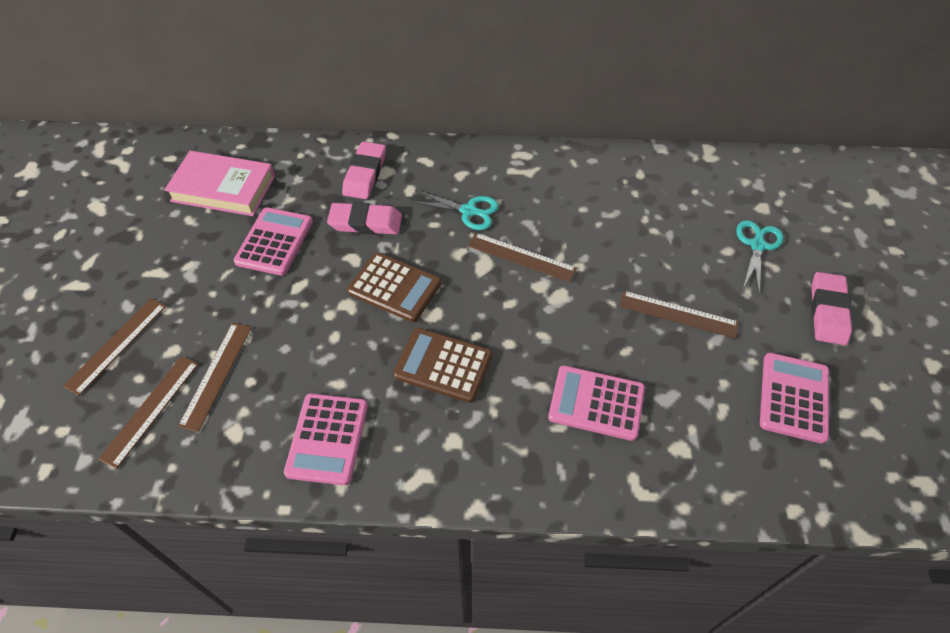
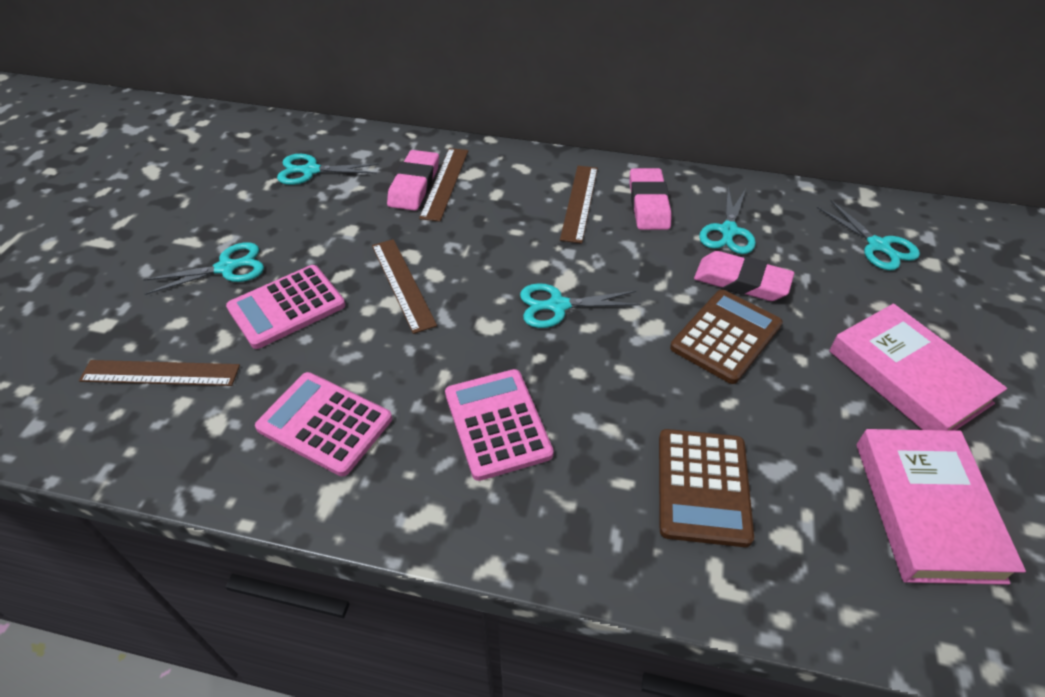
brown ruler: [63,298,166,396] [98,356,199,469] [178,323,252,432] [468,233,577,282] [619,291,739,338] = 5 -> [79,360,240,386] [372,239,437,334] [419,148,468,222] [560,166,598,243] = 4
pink book: [164,151,275,216] = 1 -> [829,304,1007,431] [857,429,1026,585] = 2
pink calculator: [234,207,313,276] [284,393,368,485] [548,365,645,441] [760,353,829,444] = 4 -> [226,265,345,349] [255,372,392,476] [445,369,554,481] = 3
turquoise scissors: [410,190,499,230] [736,220,783,295] = 2 -> [143,242,264,295] [277,154,379,185] [520,283,641,328] [699,187,756,254] [817,200,920,270] = 5

